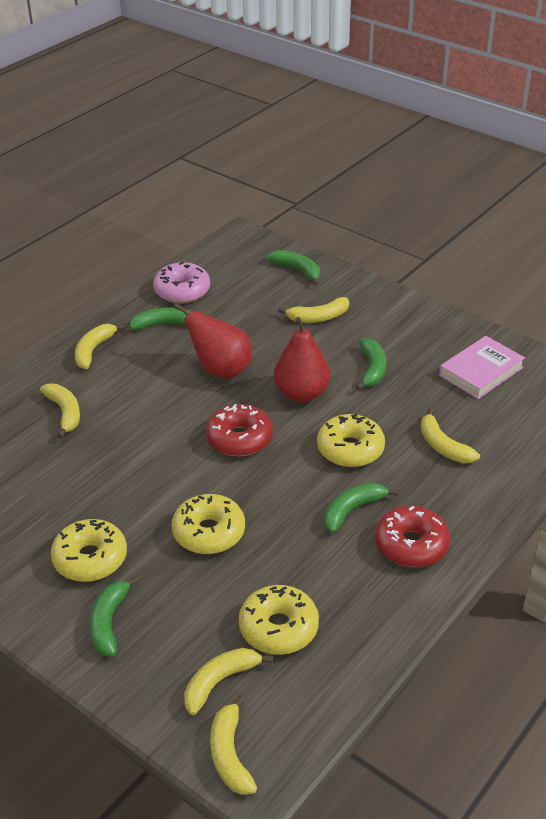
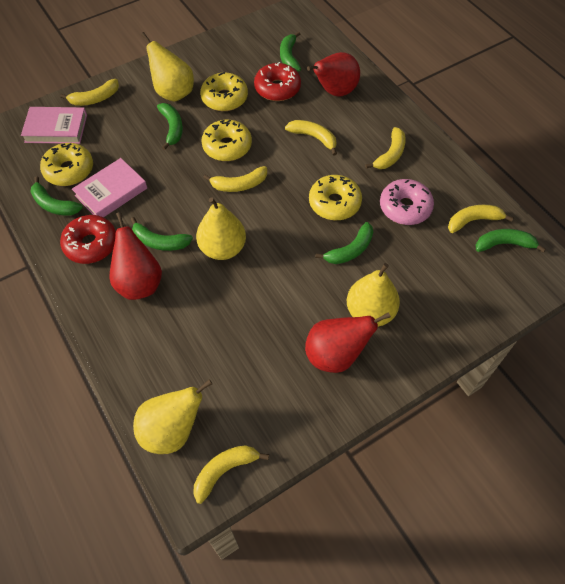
green banana: [89,576,139,656] [129,307,191,330] [267,250,320,286] [324,483,399,533] [356,338,386,390] = 5 -> [31,177,83,216] [130,217,193,251] [157,103,183,150] [280,31,301,72] [315,222,373,264] [476,229,546,252] = 6
pink book: [439,336,525,399] = 1 -> [21,107,87,144] [72,158,147,217] = 2
red pear: [174,303,252,379] [274,317,330,402] = 2 -> [110,212,162,300] [305,312,391,373] [307,52,360,97] = 3
yellow pear: none = 0 -> [133,379,212,454] [141,32,194,102] [196,197,246,260] [347,263,400,327] = 4

